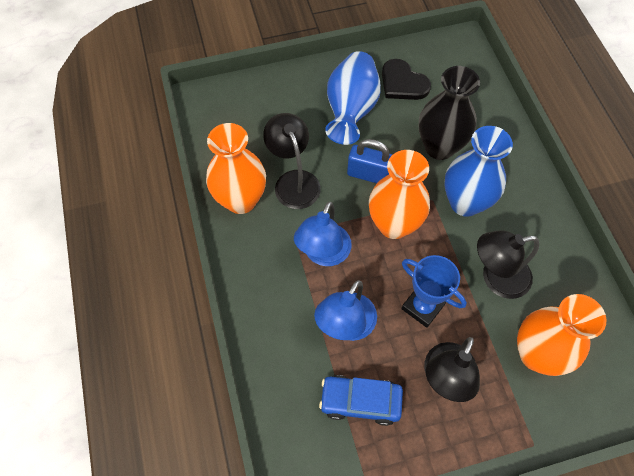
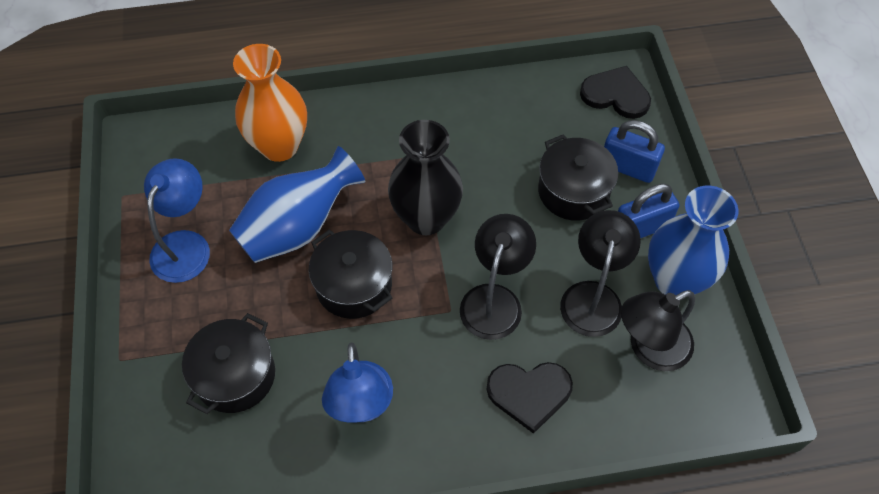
black heart: [382,59,431,100] = 1 -> [486,362,573,434] [580,66,651,119] = 2
black pot: none = 0 -> [182,313,275,414] [309,230,392,319] [538,134,618,221] = 3
blue car: [319,375,403,426] = 1 -> none = 0
blue padlock: [347,139,393,183] = 1 -> [604,120,665,183] [618,184,680,238] = 2
blue trophy: [401,255,467,328] = 1 -> none = 0
orange vase: [206,123,266,214] [369,150,430,239] [517,294,606,376] = 3 -> [233,44,307,162] = 1

